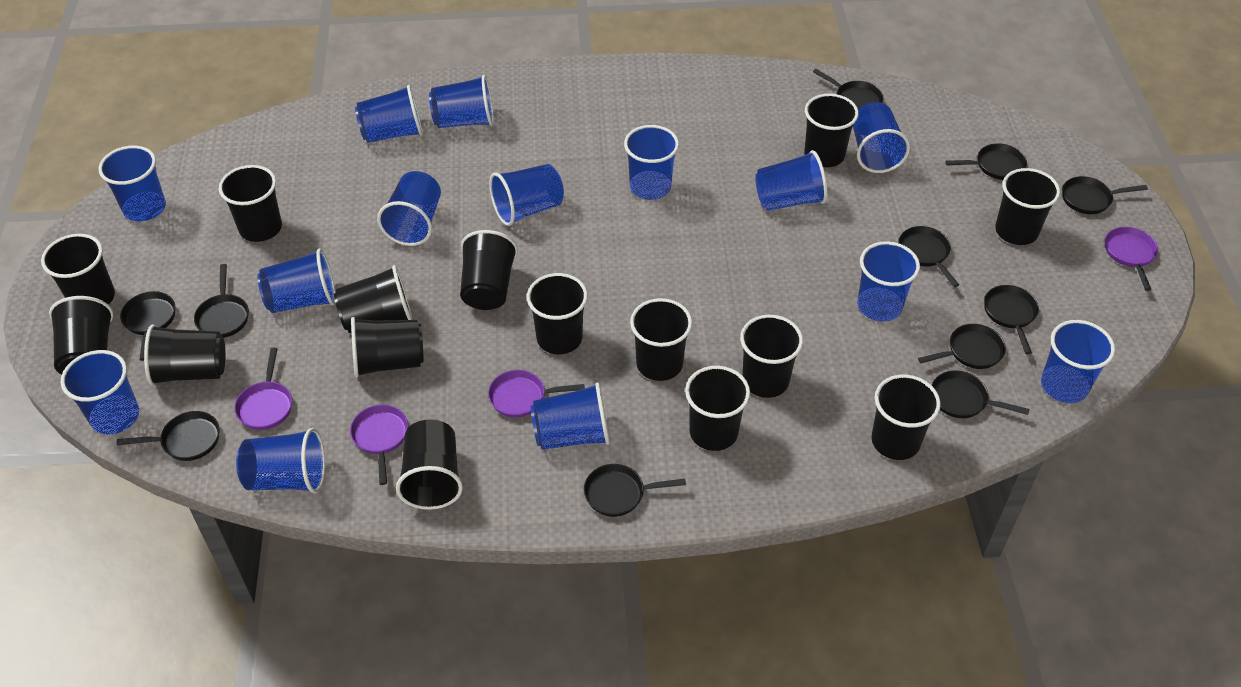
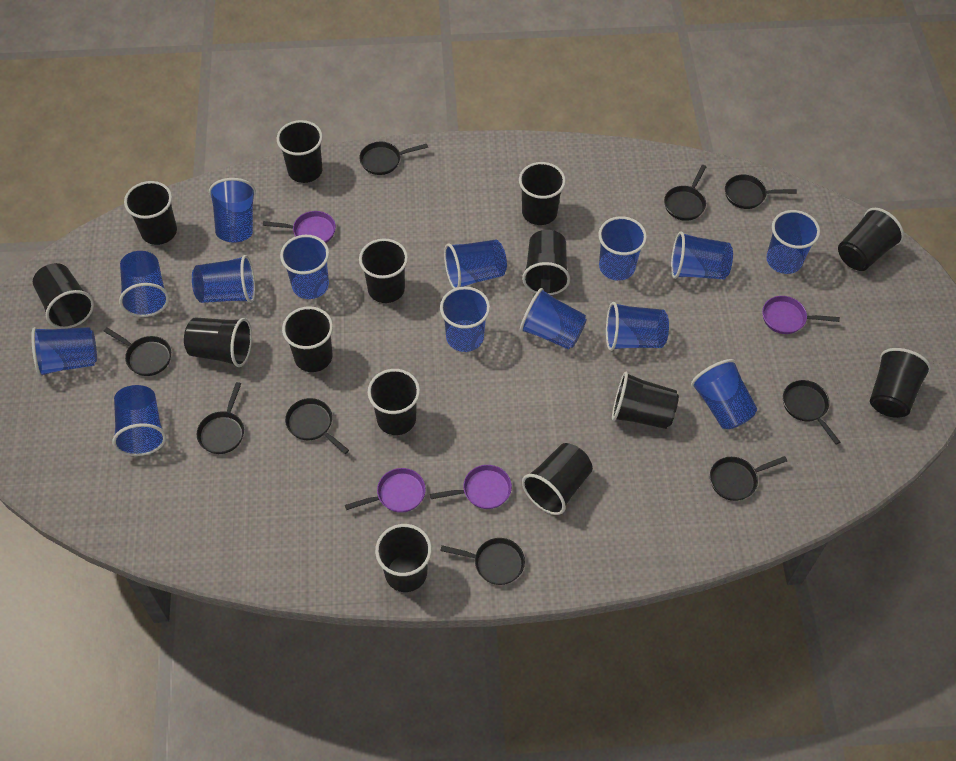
black cup: [41,234,115,305] [49,296,114,375] [144,325,225,386] [219,165,282,242] [334,265,412,333] [351,317,424,378] [396,419,463,510] [460,230,518,310] [527,273,588,354] [630,298,692,381] [685,366,750,451] [740,315,803,398] [804,94,859,167] [871,375,941,460] [995,168,1060,245] = 15 -> [33,263,94,329] [124,181,177,245] [184,317,252,367] [277,120,323,183] [282,306,333,372] [359,239,408,303] [368,369,420,435] [375,524,432,592] [519,162,566,225] [522,230,570,295] [522,443,593,515] [612,372,679,429] [838,208,904,271] [870,348,931,418] = 14
black pan: [117,411,220,461] [120,291,176,361] [194,264,249,338] [584,464,686,517] [813,69,883,109] [899,226,959,287] [918,324,1006,369] [932,370,1030,418] [945,143,1027,180] [984,285,1039,354] [1062,176,1148,214] = 11 -> [103,327,171,376] [197,382,244,454] [285,398,349,454] [359,142,428,175] [440,538,525,585] [664,165,706,221] [710,456,787,501] [725,175,797,209] [783,380,840,445] = 9

